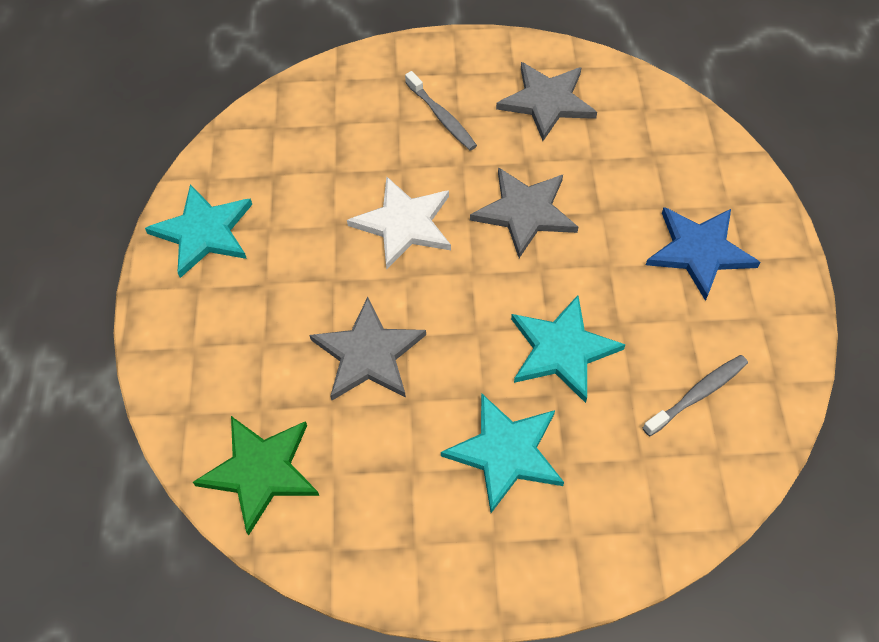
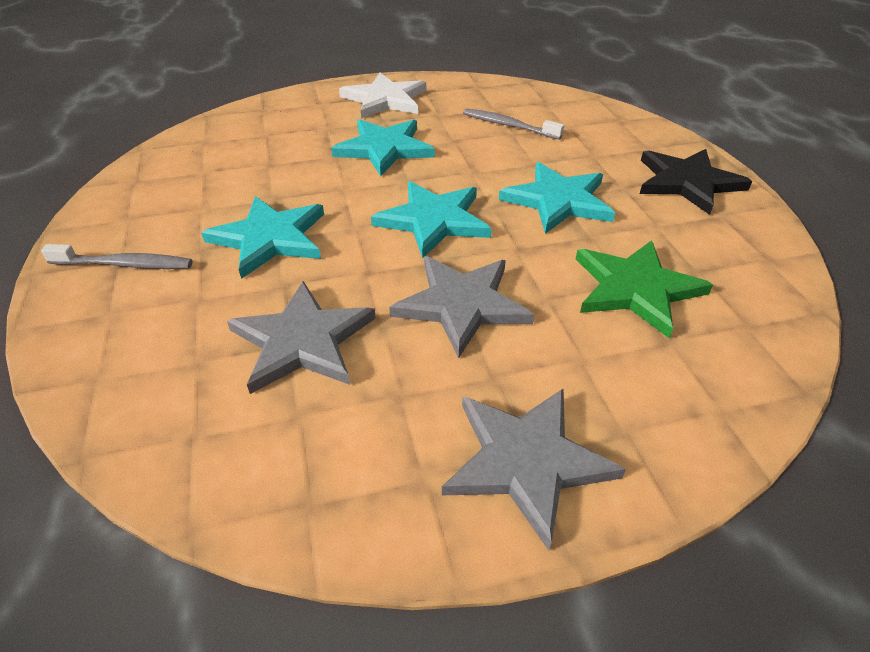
black star: none = 0 -> [640,149,752,215] = 1
blue star: [646,207,760,301] = 1 -> none = 0
turquoise star: [145,184,252,278] [441,393,564,513] [511,295,626,403] = 3 -> [201,196,324,279] [331,119,435,176] [371,181,492,259] [499,162,615,234] = 4

